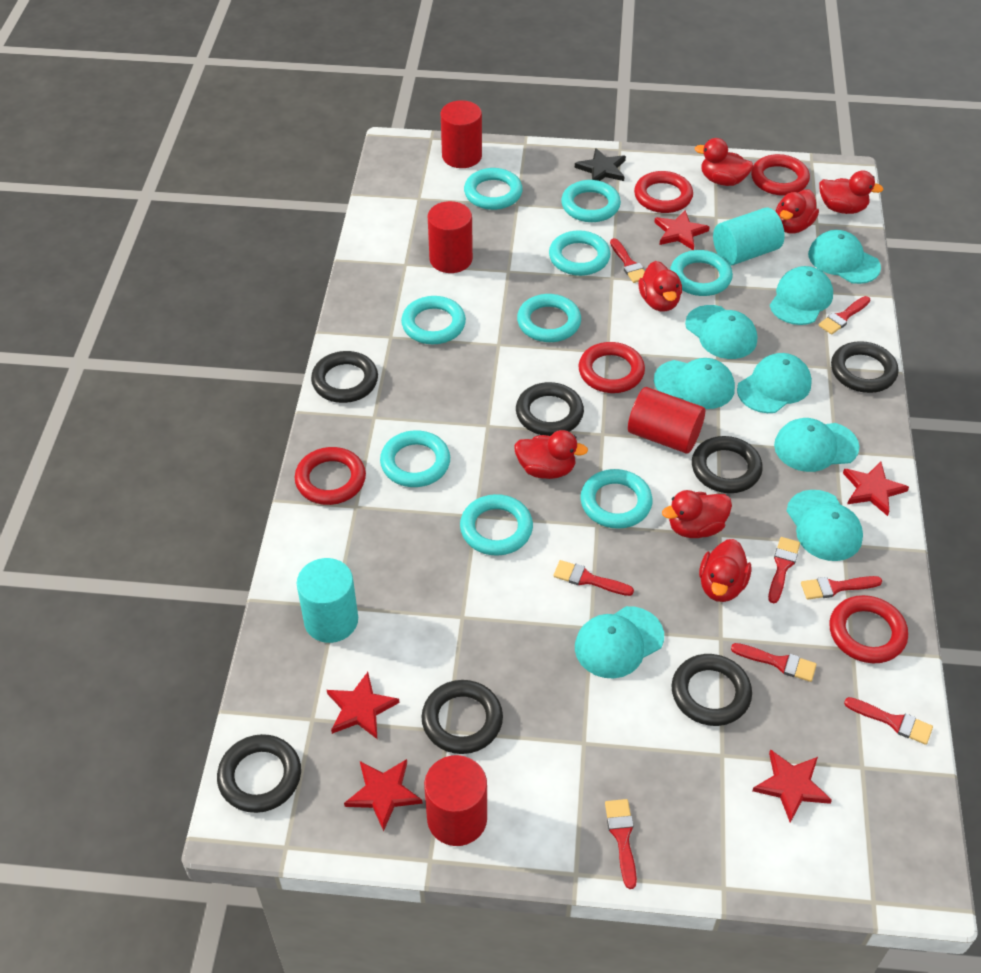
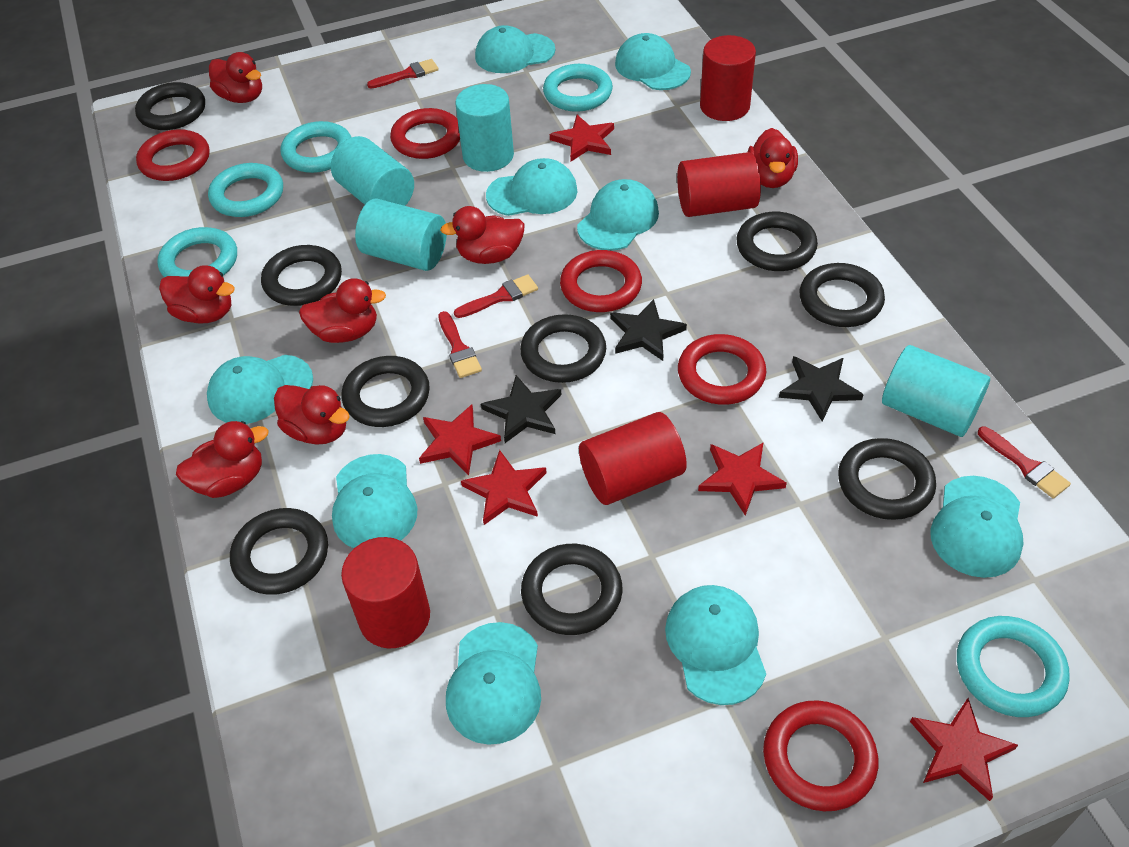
black ring: [217,734,301,813] [311,351,378,403] [421,680,503,754] [516,382,584,436] [671,654,752,726] [692,436,763,493] [831,341,898,393] = 7 -> [135,82,205,130] [230,508,328,595] [261,245,342,306] [342,356,430,427] [520,314,606,383] [521,544,623,635] [736,212,818,271] [799,263,885,327] [838,438,936,520] = 9
black star: [575,148,626,181] = 1 -> [481,375,561,443] [610,299,687,361] [779,356,864,422] = 3
red brush: [553,560,634,596] [605,799,637,889] [610,238,645,283] [731,643,817,682] [768,537,800,603] [801,576,882,600] [818,296,870,334] [844,697,933,745] = 8 -> [367,59,439,89] [438,311,482,378] [454,274,538,318] [978,426,1071,498] = 4
turquoise cap: [575,606,664,679] [654,358,735,409] [685,305,757,359] [737,353,812,413] [770,266,833,325] [774,418,860,472] [787,490,863,561] [808,230,881,284] = 8 -> [207,355,313,424] [332,454,417,548] [446,622,541,745] [475,25,555,73] [486,158,577,216] [577,179,659,251] [615,33,691,90] [665,585,766,705] [931,476,1024,578] = 9
turquoise cylinder: [297,558,358,643] [713,207,785,266] = 2 -> [331,136,414,206] [355,199,447,271] [455,84,514,172] [882,345,990,437] = 4
turquoise ring: [380,430,450,487] [401,296,466,344] [460,494,533,556] [464,168,523,210] [517,294,581,342] [549,230,610,276] [561,180,621,222] [580,469,653,529] [670,250,733,296] = 9 -> [158,227,237,277] [208,163,283,217] [280,121,352,173] [543,64,613,112] [957,616,1070,717] = 5

